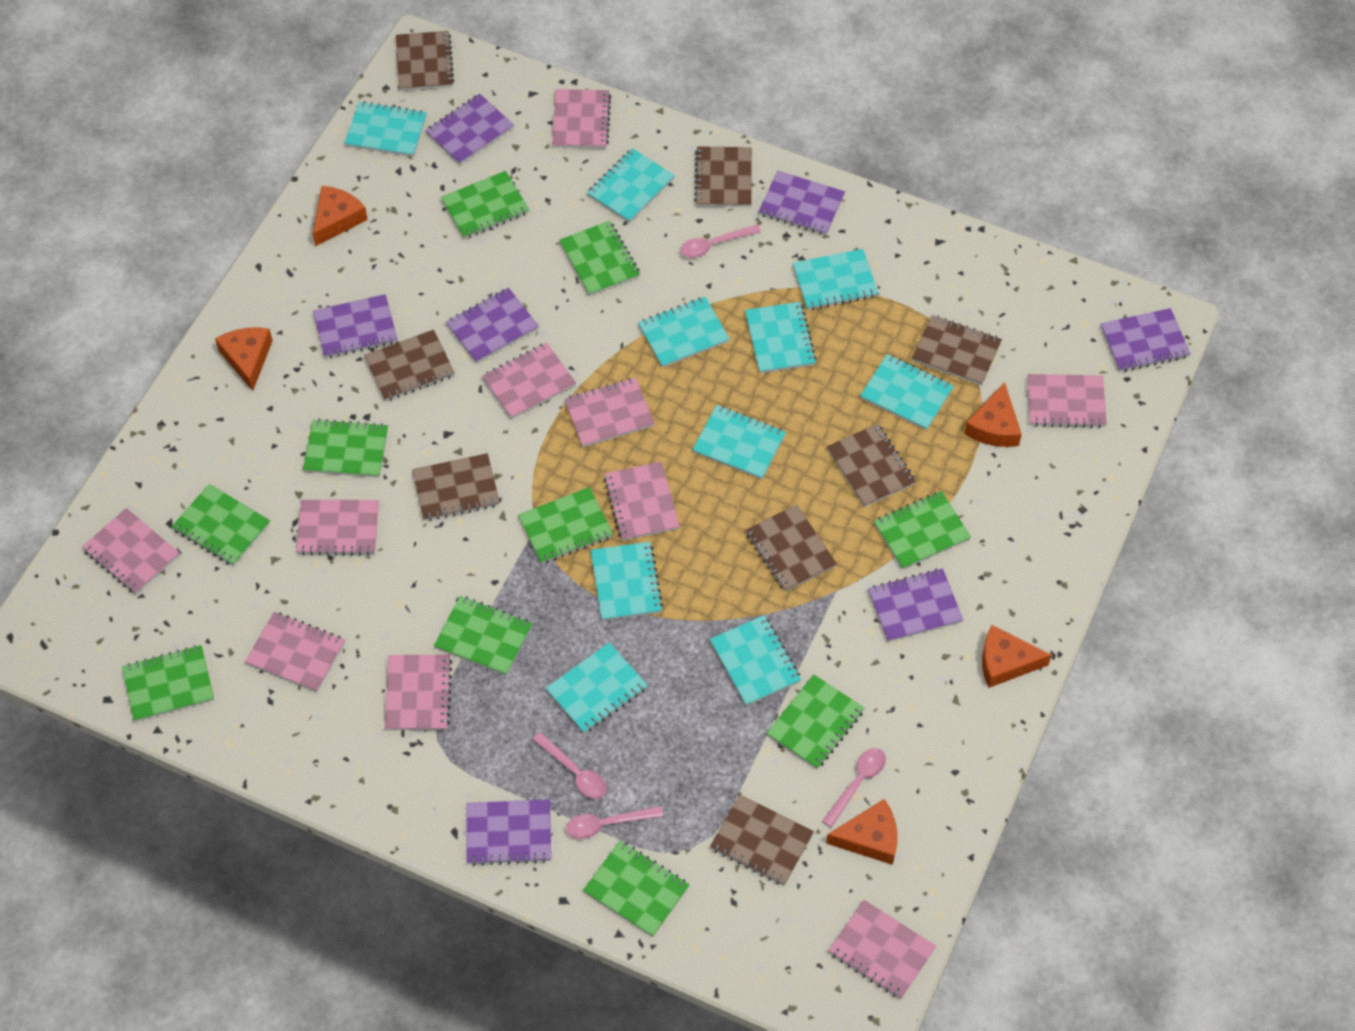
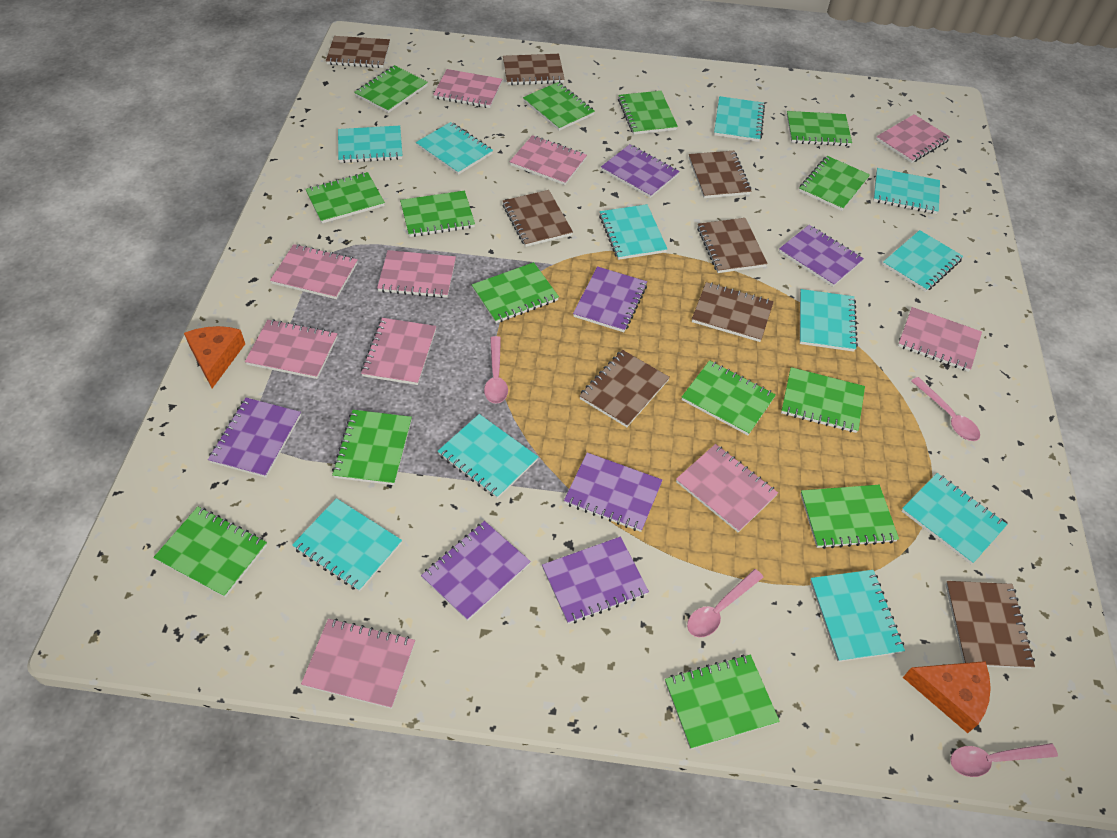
green notebook: [122,645,214,722] [172,484,270,566] [303,419,388,478] [434,596,532,676] [441,171,529,239] [518,487,613,564] [559,221,640,296] [583,840,689,937] [766,674,864,769] [874,491,971,570] = 10 -> [153,507,267,598] [306,172,385,223] [332,410,412,485] [354,65,428,113] [400,191,475,237] [472,262,559,323] [523,82,595,131] [618,91,678,135] [665,655,780,749] [682,360,776,435] [781,367,865,433] [787,111,852,146] [799,156,870,211] [801,485,899,549] = 14
orange cheese: [215,327,273,391] [313,186,368,246] [826,799,897,865] [964,382,1022,447] [982,625,1052,688] = 5 -> [184,326,245,388] [903,661,991,733] = 2
turquoise notebook: [345,101,427,157] [546,642,648,733] [587,148,675,223] [591,542,663,621] [638,297,730,368] [692,405,786,479] [710,615,801,706] [745,302,816,373] [793,249,878,310] [860,354,954,430] = 10 -> [292,498,402,592] [338,126,402,163] [416,122,493,175] [438,414,538,499] [599,204,667,260] [714,96,765,142] [800,289,858,352] [810,570,905,662] [873,168,940,214] [883,230,963,292] [902,473,1007,564] = 11

